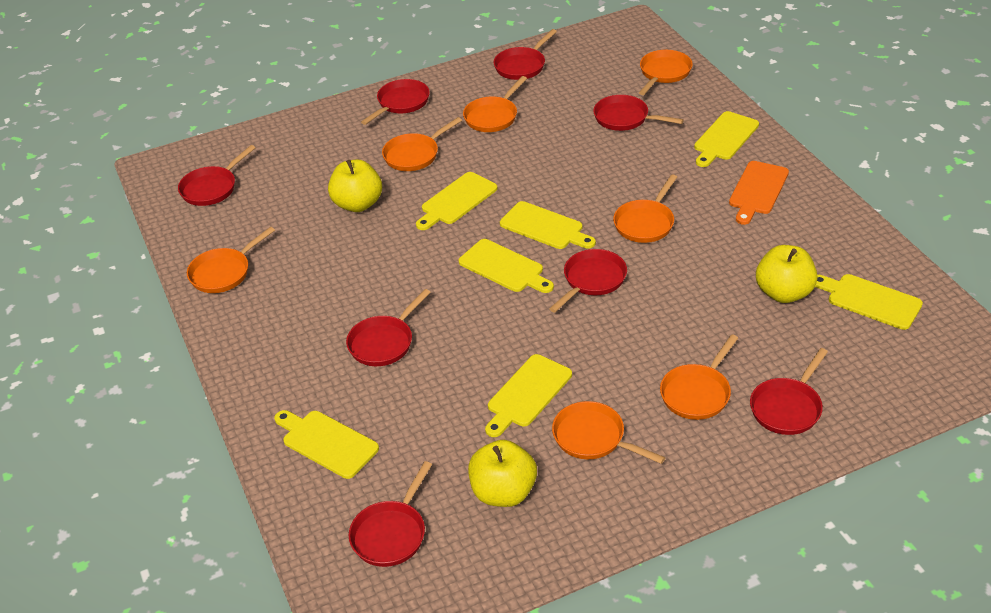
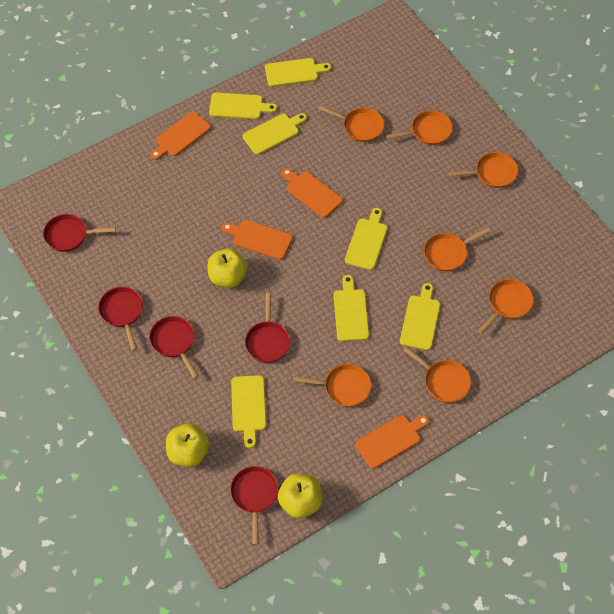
orange cutting board: [729,161,789,225] = 1 -> [151,112,211,160] [222,220,293,260] [281,168,343,218] [355,415,429,469] = 4
red pan: [178,145,255,206] [346,289,431,366] [349,461,432,567] [361,79,430,125] [494,29,557,80] [549,249,627,313] [593,95,684,131] [750,348,828,435] = 8 -> [43,214,116,252] [98,287,143,351] [149,316,198,379] [230,466,279,545] [245,293,290,363] = 5

